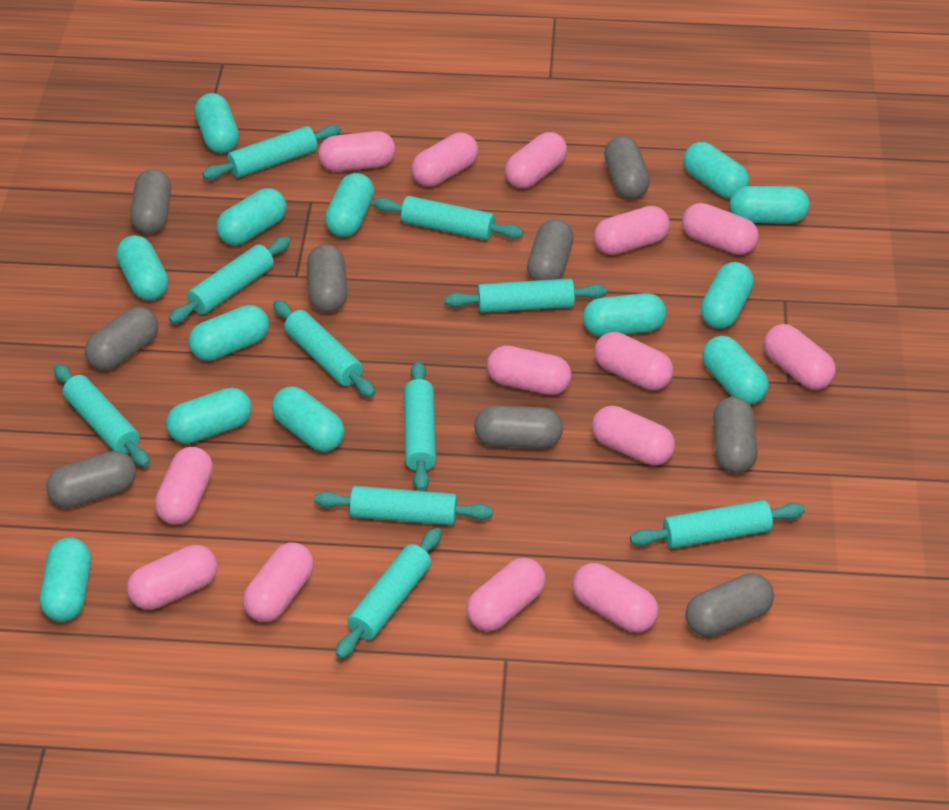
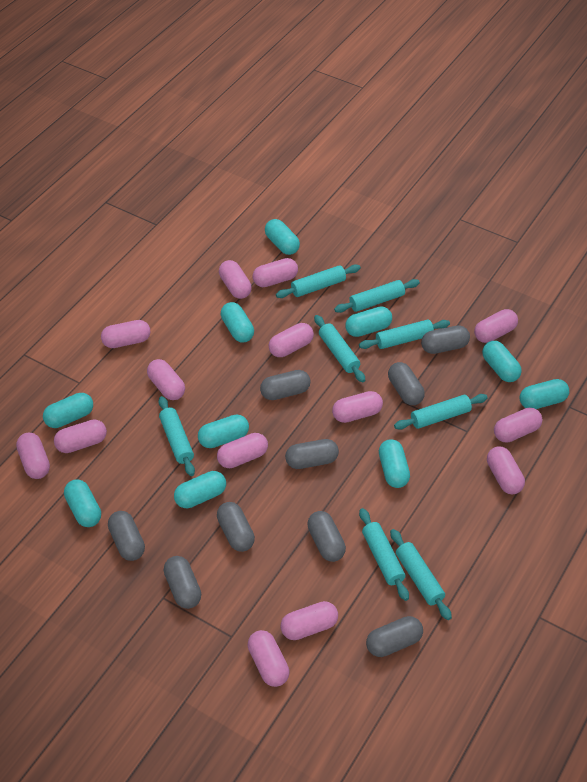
turquoise capsule: [40,537,91,622] [116,235,169,301] [166,387,252,444] [189,305,269,361] [195,93,239,153] [216,188,287,245] [272,386,345,452] [325,173,375,237] [583,293,666,336] [684,142,750,199] [701,262,754,329] [702,336,769,404] [730,186,810,223] = 13 -> [43,393,93,428] [64,480,101,527] [174,471,226,508] [198,414,249,448] [221,302,254,342] [265,219,300,255] [345,306,392,337] [379,439,410,488] [482,341,522,382] [520,379,569,409] = 10
turquoise rolling pin: [54,364,150,467] [169,237,291,323] [202,125,341,179] [273,300,376,397] [314,486,493,525] [336,528,442,659] [373,196,523,240] [404,361,436,491] [445,278,607,313] [630,500,805,549] = 10 -> [158,396,195,476] [276,264,361,298] [314,315,365,383] [334,279,420,313] [359,320,450,349] [359,508,409,601] [390,529,452,620] [394,394,488,430] = 8

